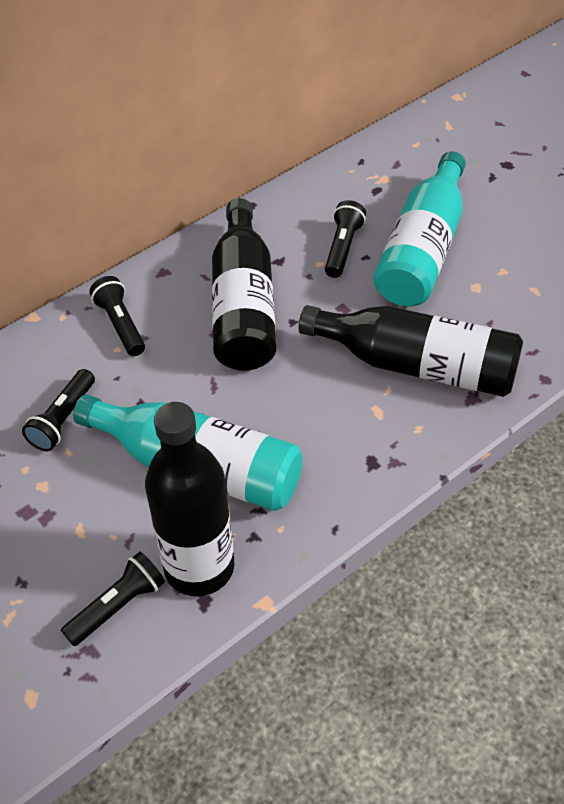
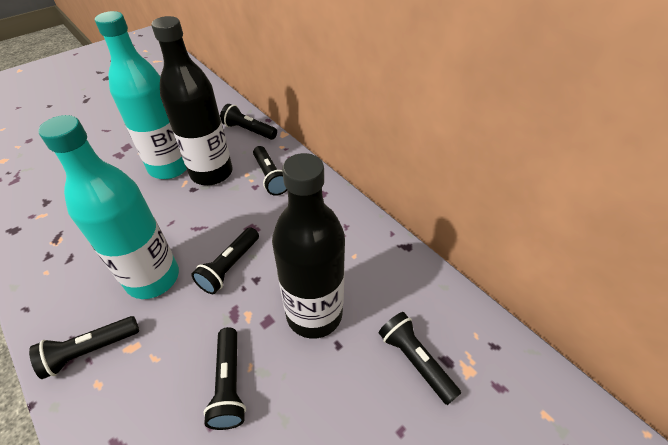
black bottle: [145,402,234,596] [212,198,276,371] [299,305,523,397] = 3 -> [151,16,233,185] [272,153,345,339] = 2
black flashlight: [22,369,95,451] [61,552,165,646] [89,276,145,356] [325,200,366,278] = 4 -> [29,316,139,379] [192,227,259,294] [203,327,246,430] [220,104,277,140] [253,146,287,196] [379,312,461,405] = 6

